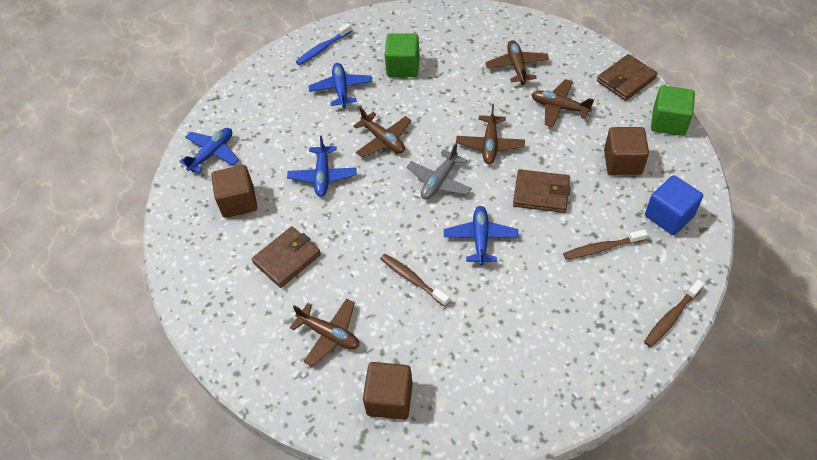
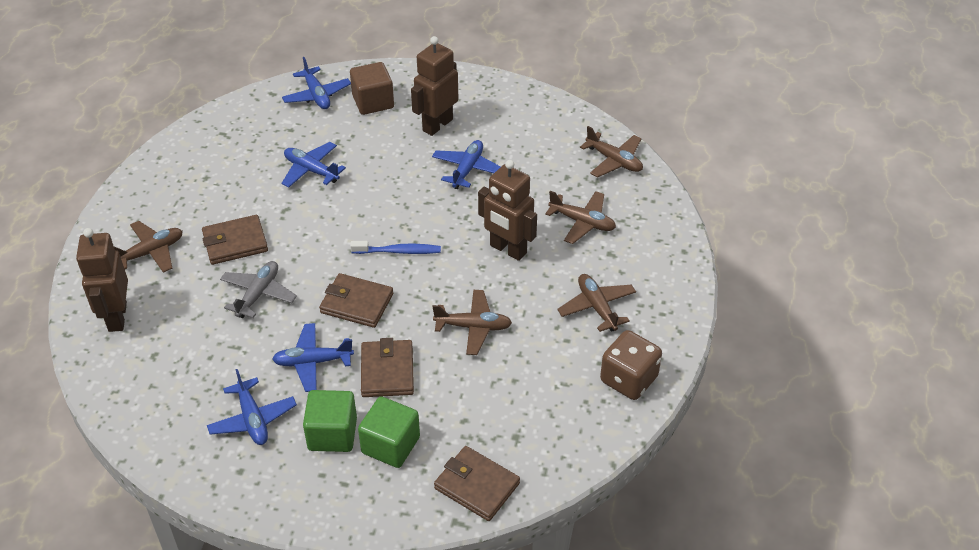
blue cube: [645,175,703,235] = 1 -> none = 0
blue plane: [179,128,239,173] [287,135,357,197] [309,63,372,108] [444,206,519,265] = 4 -> [207,369,297,445] [272,323,354,392] [281,142,346,188] [282,57,351,109] [432,140,501,189] = 5
brown cube: [211,165,257,218] [363,362,413,420] [604,127,649,175] = 3 -> [350,62,394,115] = 1
brown dice: none = 0 -> [600,330,662,400] = 1
brown robot: none = 0 -> [76,228,128,332] [411,36,458,136] [478,160,537,261] = 3
brown toothbrush: [380,254,450,307] [563,229,648,259] [644,279,704,347] = 3 -> none = 0
brown wallet: [252,226,321,288] [513,169,571,213] [597,54,658,101] = 3 -> [202,215,268,265] [319,273,393,328] [361,338,414,397] [434,446,520,521] = 4

